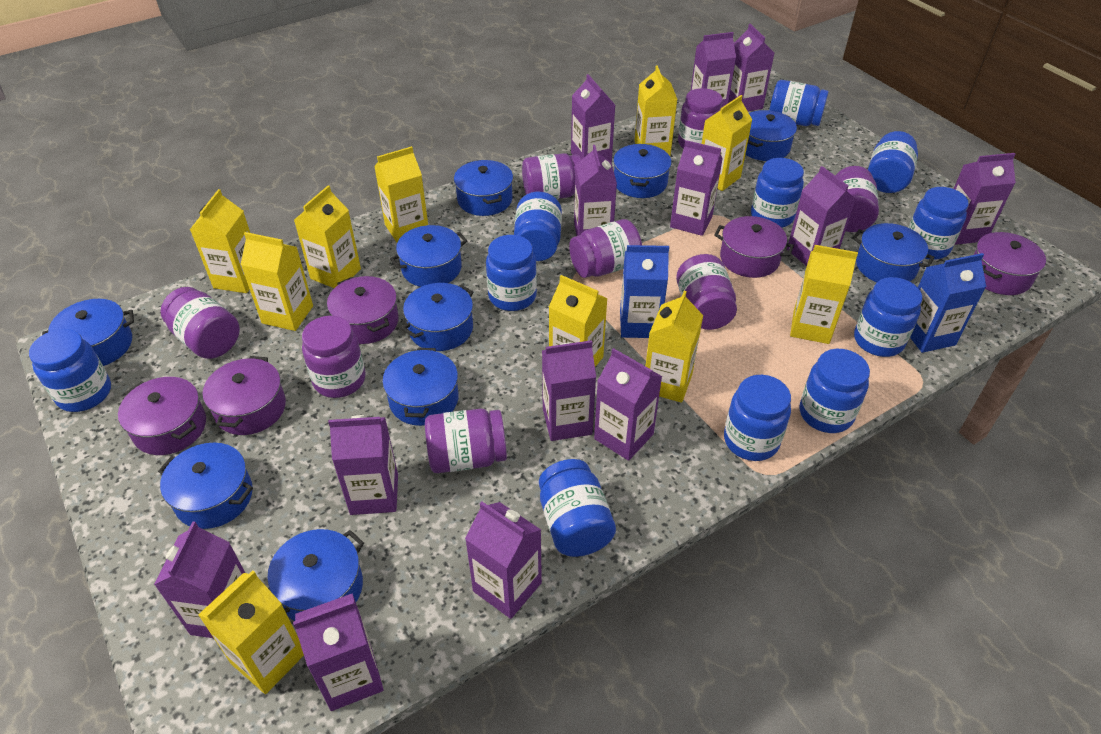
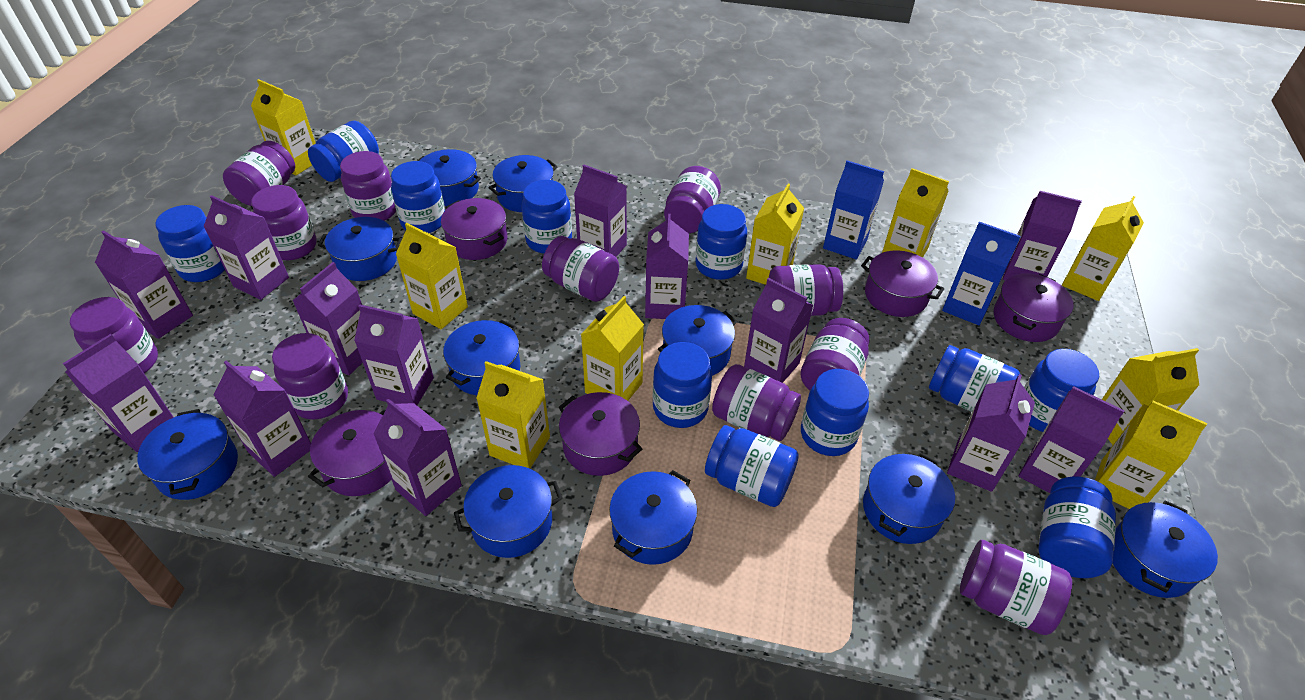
purple jar: [161,287,240,359] [302,316,366,398] [425,409,507,473] [522,153,581,199] [569,219,642,278] [676,254,737,330] [678,88,723,149] [836,166,879,232] = 8 -> [70,297,158,373] [223,141,295,206] [251,185,317,260] [272,333,348,419] [340,151,396,221] [542,236,619,302] [664,166,721,233] [712,364,801,441] [769,264,843,316] [801,318,870,391] [960,540,1072,635] = 11
yellow carton: [190,189,250,293] [198,570,304,694] [240,232,313,331] [294,185,361,288] [374,146,428,243] [549,275,608,367] [635,65,678,156] [646,291,703,403] [702,95,752,191] [790,245,858,344] = 10 -> [251,79,316,175] [396,223,468,329] [476,361,550,468] [581,296,644,401] [746,184,804,285] [882,168,949,257] [1062,196,1144,301] [1095,401,1207,509] [1102,348,1199,445] = 9

